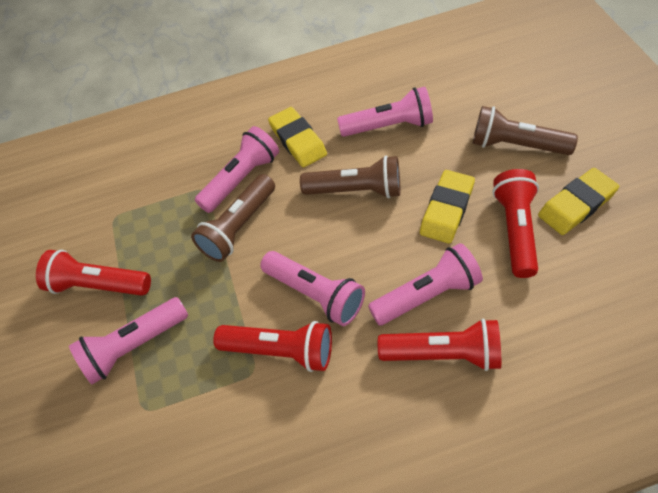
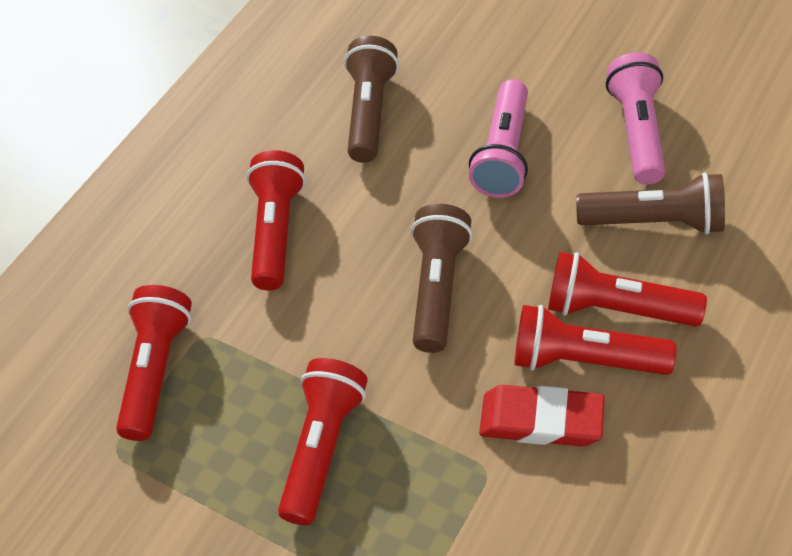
pink flashlight: [69,297,188,384] [195,126,279,213] [260,251,365,326] [337,87,433,137] [368,243,483,325] = 5 -> [469,79,528,198] [606,52,665,185] = 2
red eraser: none = 0 -> [479,385,605,447] = 1
red flashlight: [36,250,151,296] [213,321,332,372] [378,319,501,371] [492,169,539,278] = 4 -> [116,285,192,441] [247,150,306,290] [278,358,368,526] [514,305,676,375] [548,252,707,327] = 5
yellow eraser: [268,107,327,167] [420,170,475,244] [538,168,619,235] = 3 -> none = 0

